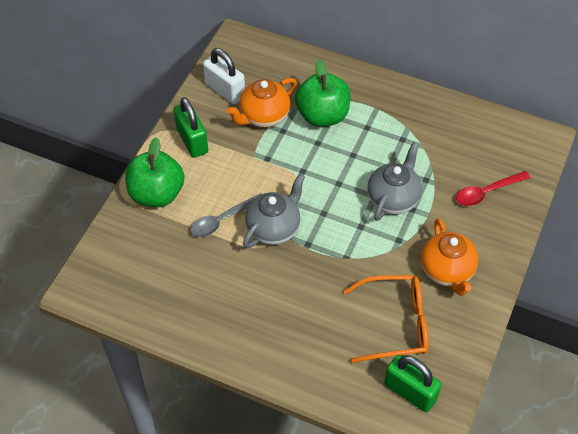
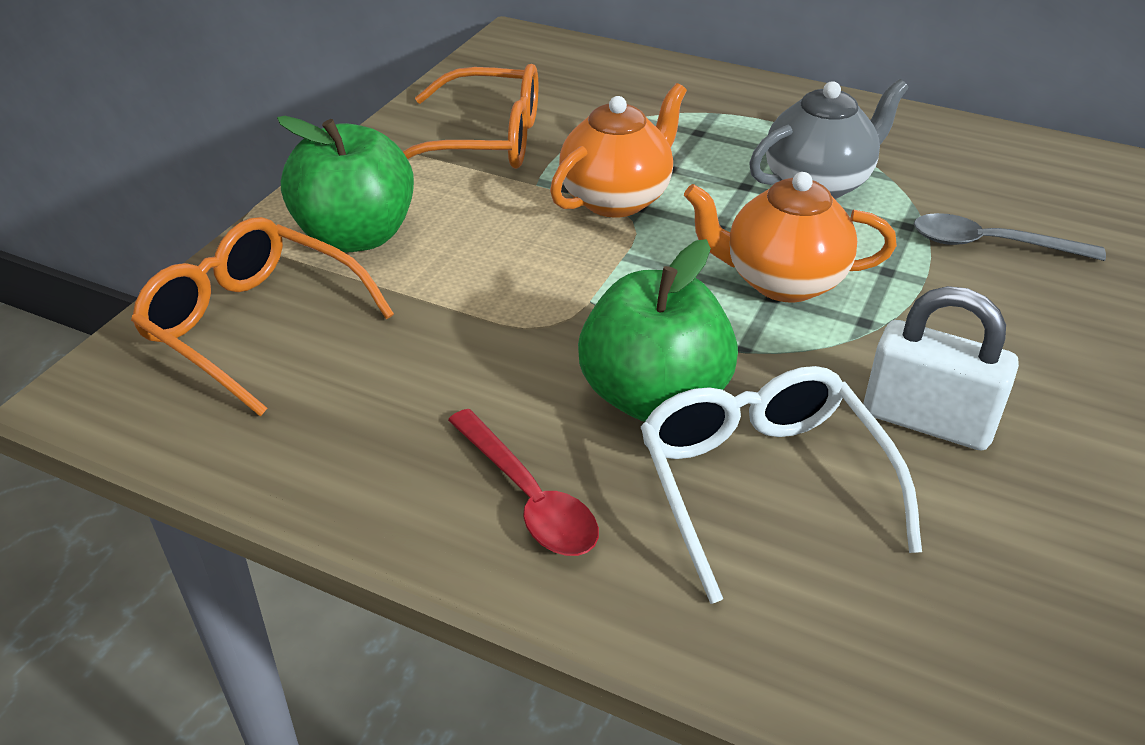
green padlock: [174,97,208,158] [384,355,442,412] = 2 -> none = 0
grey teapot: [243,174,305,248] [367,142,422,221] = 2 -> [749,79,909,199] = 1
orange glasses: [343,275,428,363] = 1 -> [131,217,394,416] [403,64,538,169] = 2
white glasses: none = 0 -> [641,366,922,604] = 1

